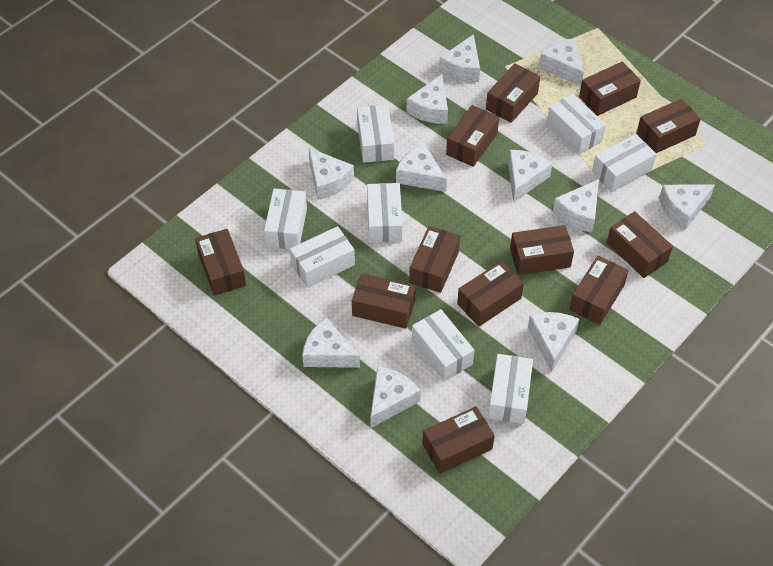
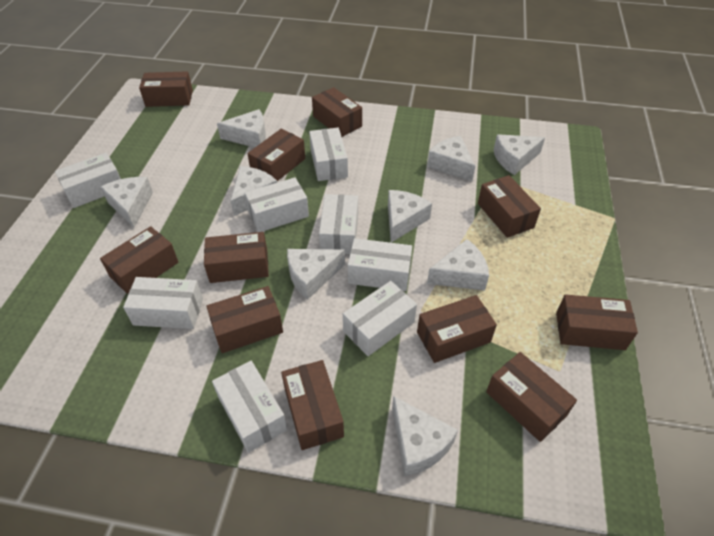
brown box: [195,229,246,296] [352,273,416,329] [409,226,460,293] [423,406,495,474] [446,105,499,167] [457,261,524,326] [486,63,540,123] [510,225,574,275] [569,256,629,325] [579,62,641,116] [607,211,673,278] [636,99,701,153] = 12 -> [100,226,178,294] [139,71,193,107] [204,232,269,283] [206,286,283,353] [247,129,305,181] [281,360,344,450] [312,87,362,137] [417,295,497,363] [478,175,541,238] [486,352,577,442] [556,294,638,350] = 11
white cheese: [302,317,360,368] [309,148,354,200] [370,366,421,428] [396,143,447,192] [406,74,448,124] [439,34,480,82] [508,150,552,203] [528,312,579,372] [539,38,584,86] [553,179,599,233] [659,184,715,230] = 11 -> [101,177,153,228] [217,109,266,148] [231,166,277,216] [287,249,345,299] [388,190,432,243] [392,396,458,476] [427,136,475,181] [427,239,489,291] [494,134,545,175] = 9

